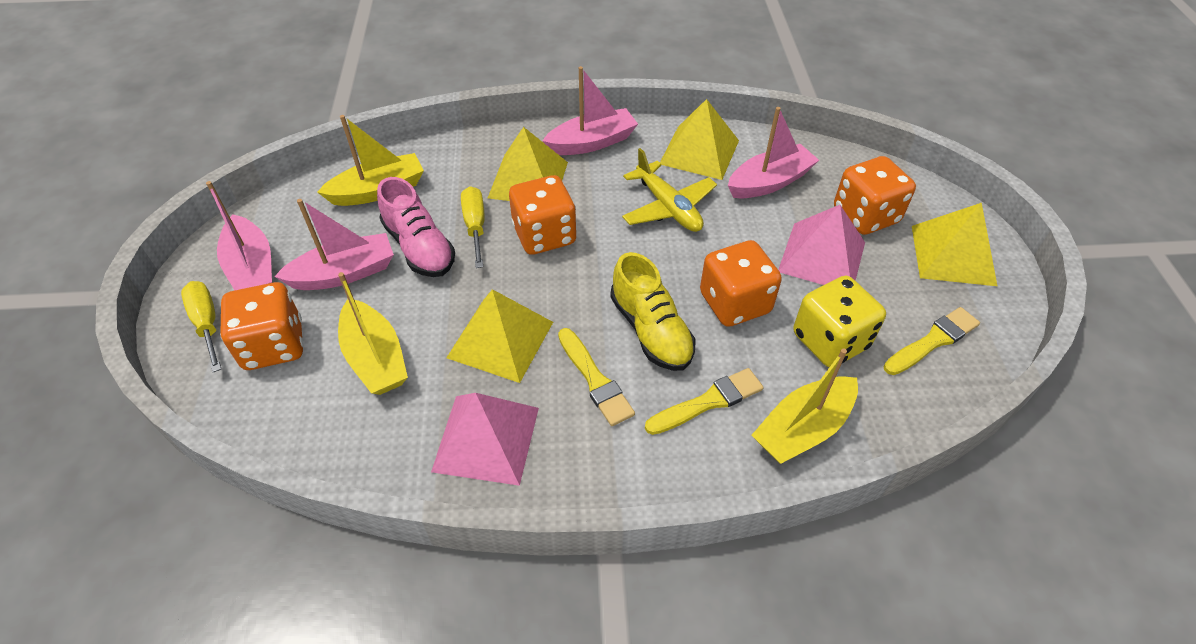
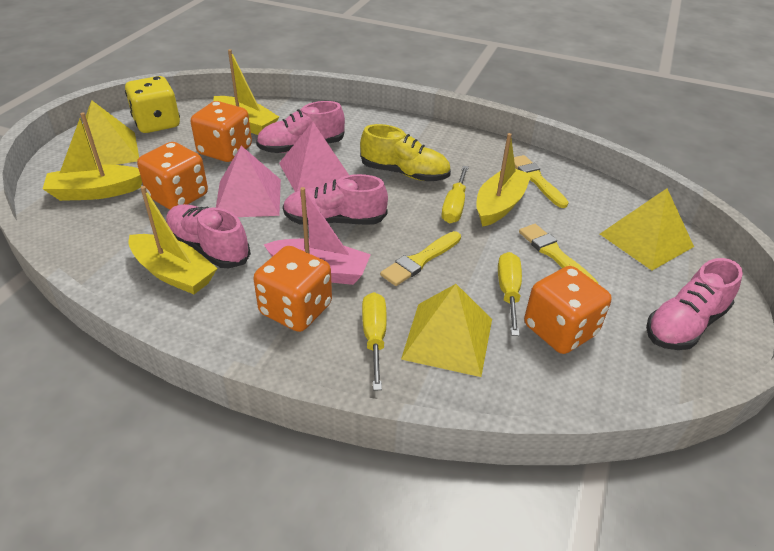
pink boat: [206,181,272,290] [274,199,394,290] [543,66,638,155] [728,107,819,198] = 4 -> [263,187,371,285] = 1
pink shoe: [377,177,455,277] = 1 -> [166,204,251,268] [256,101,345,153] [283,174,388,225] [646,258,743,350] = 4
yellow boat: [317,115,424,206] [338,272,408,395] [752,348,858,464] = 3 -> [43,112,142,201] [129,186,217,294] [213,49,279,135] [476,133,532,227] = 4
yellow plane: [622,148,717,232] = 1 -> none = 0
yellow pyramid: [446,289,553,383] [488,127,568,201] [660,99,739,180] [912,203,997,286] = 4 -> [83,100,139,165] [401,284,492,377] [600,188,694,270] = 3
yellow screwdriver: [181,281,221,372] [461,186,484,268] = 2 -> [362,292,387,390] [442,166,469,224] [498,252,522,336] = 3

